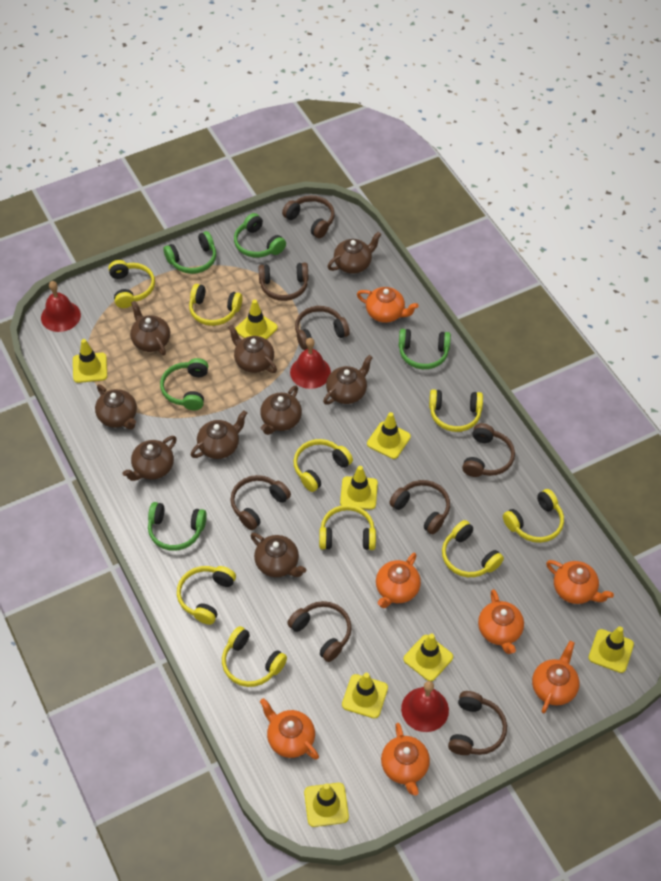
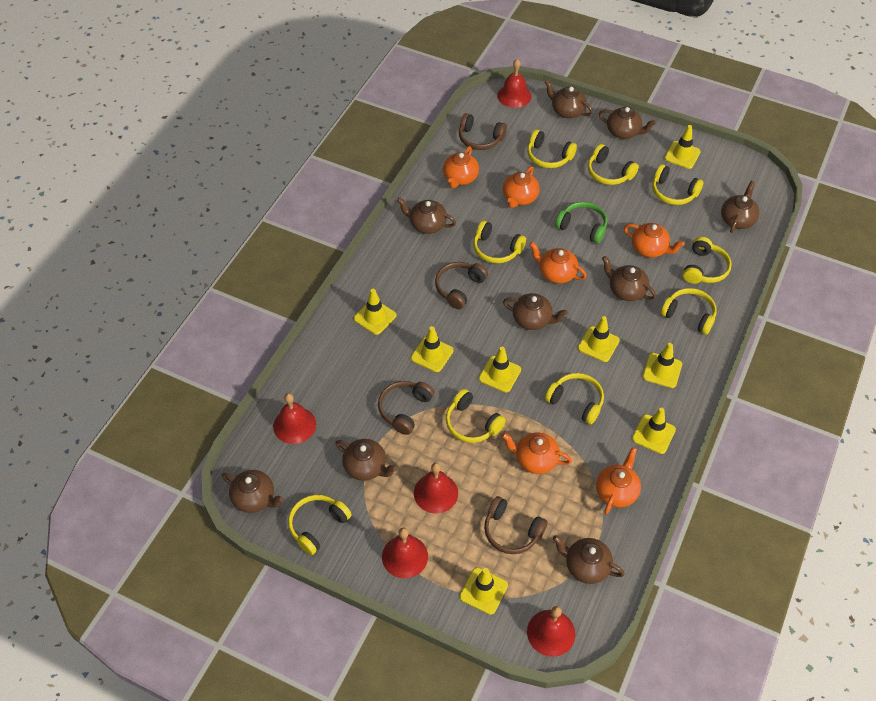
brown headphones: [230,475,291,530] [258,263,308,301] [282,196,335,238] [287,601,352,662] [295,306,350,350] [389,480,450,534] [448,691,507,755] [462,423,515,477] = 8 -> [378,381,434,435] [435,262,488,309] [459,113,507,150] [484,496,548,554] = 4
green headphones: [148,502,207,551] [160,358,208,410] [163,231,216,274] [234,213,286,258] [399,329,451,369] = 5 -> [555,202,607,244] = 1
orange teapot: [260,698,319,760] [357,287,419,323] [376,553,421,608] [381,723,430,796] [478,589,524,654] [532,641,579,714] [546,560,614,604] = 7 -> [443,146,479,188] [502,433,572,474] [503,166,540,208] [529,242,587,283] [596,447,641,514] [624,223,685,258] = 6
red bell: [41,281,81,332] [290,338,331,389] [401,681,449,732] = 3 -> [273,393,316,444] [382,528,428,578] [414,463,458,513] [497,59,532,108] [527,606,575,657] = 5

